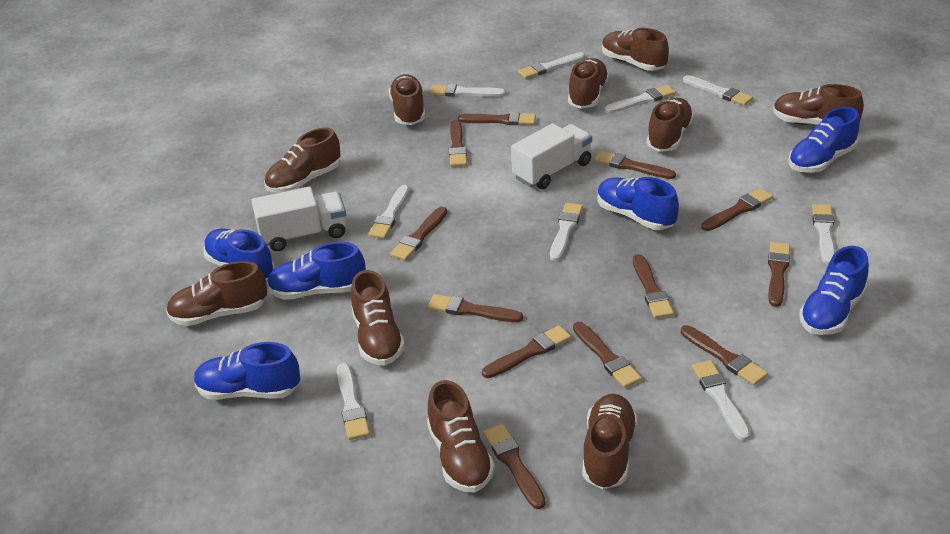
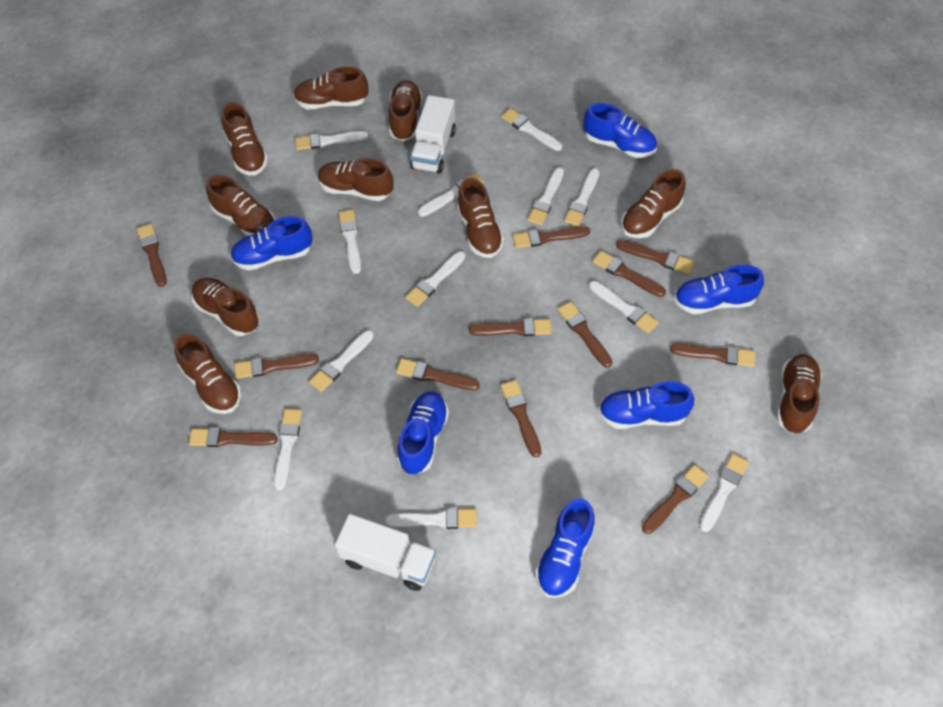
white brush: [337,363,370,440] [368,185,409,239] [430,84,506,97] [518,52,585,79] [550,203,583,261] [604,85,676,113] [683,75,753,106] [692,360,750,441] [812,204,835,264] = 9 -> [274,409,302,490] [295,131,368,150] [309,330,374,392] [339,210,361,274] [385,508,477,529] [405,251,466,307] [418,173,484,217] [501,108,562,151] [528,167,564,226] [564,168,599,227] [589,281,659,334] [700,454,749,532] = 12

